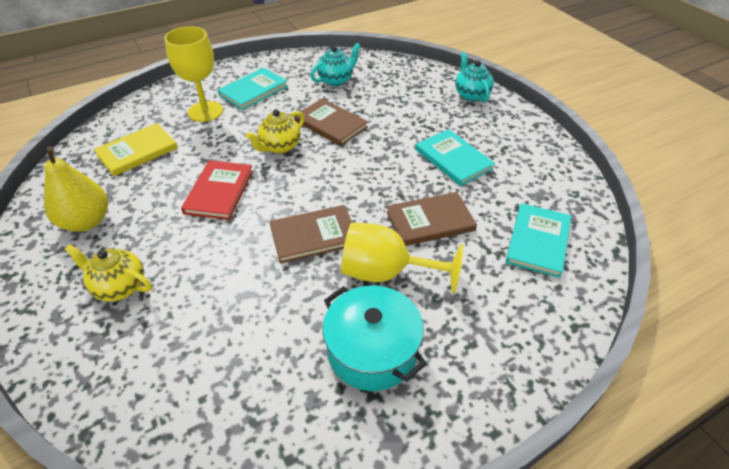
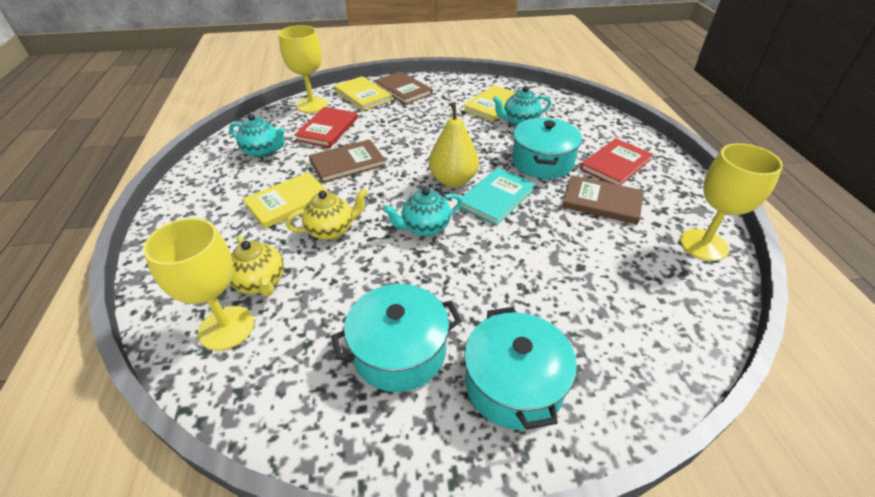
red book: [181,160,253,220] = 1 -> [294,107,358,148] [580,138,653,185] = 2
turquoise book: [218,67,288,110] [416,129,495,186] [506,203,571,278] = 3 -> [457,167,535,226] = 1
turquoise pot: [322,285,427,391] = 1 -> [331,284,461,392] [464,307,577,430] [512,118,582,179] = 3
turquoise teapot: [310,43,360,86] [455,52,494,102] = 2 -> [229,114,285,157] [383,187,463,236] [493,86,551,126] = 3
yellow book: [94,123,178,176] = 1 -> [243,172,330,229] [334,76,392,111] [463,85,516,122] = 3
yellow goblet: [164,26,223,122] [341,223,463,293] = 2 -> [143,218,254,351] [279,25,328,113] [680,143,783,261] = 3

